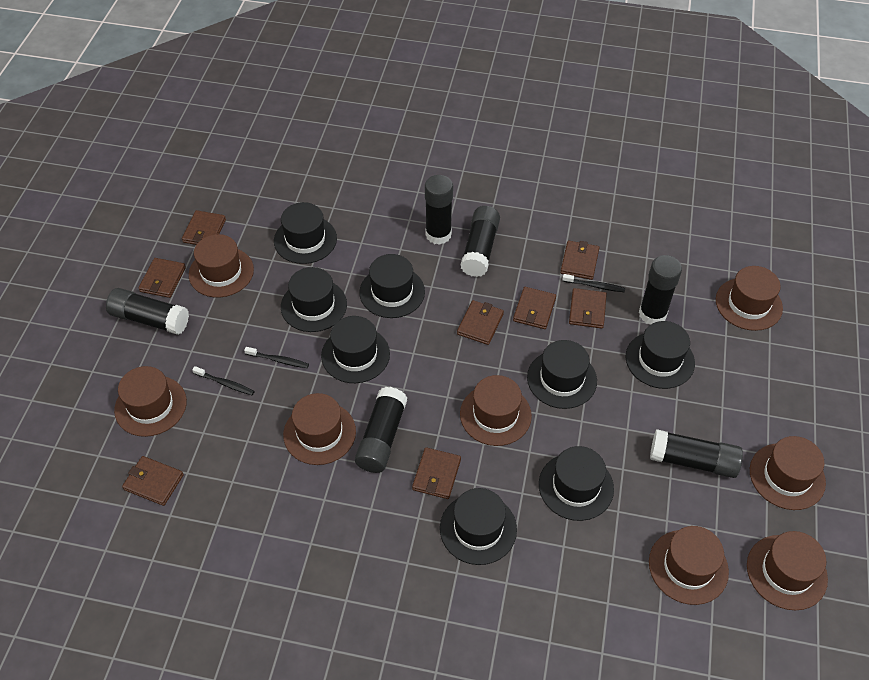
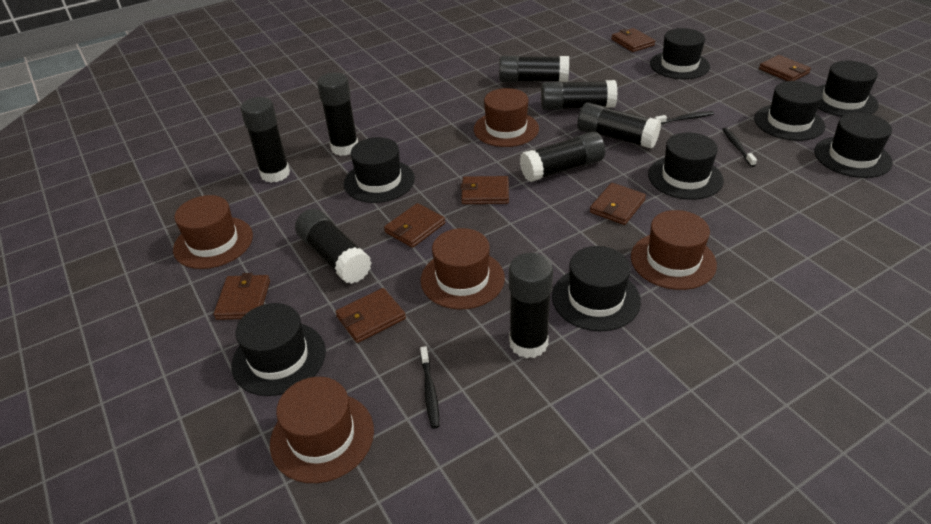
black glue stick: [106,288,189,335] [355,387,408,473] [425,175,453,245] [461,206,500,277] [639,255,682,325] [650,429,743,478] = 6 -> [240,97,290,183] [295,209,372,284] [317,73,358,156] [499,56,569,82] [509,253,553,358] [520,132,605,182] [541,80,618,110] [577,103,661,149] = 8
brown hat: [114,366,187,437] [189,234,254,297] [283,393,356,465] [460,375,532,446] [649,526,729,605] [716,266,783,331] [747,531,828,611] [750,436,826,510] = 8 -> [173,195,253,269] [270,377,374,483] [421,228,505,309] [474,88,539,147] [631,210,717,290] = 5
brown wallet: [122,456,184,506] [139,258,186,298] [182,210,226,245] [412,447,461,499] [457,300,504,345] [513,287,556,329] [560,240,599,280] [569,288,607,329] = 8 -> [214,273,270,320] [336,288,406,343] [384,203,446,248] [460,176,509,204] [590,183,646,225] [611,28,655,52] [759,55,811,81] = 7

